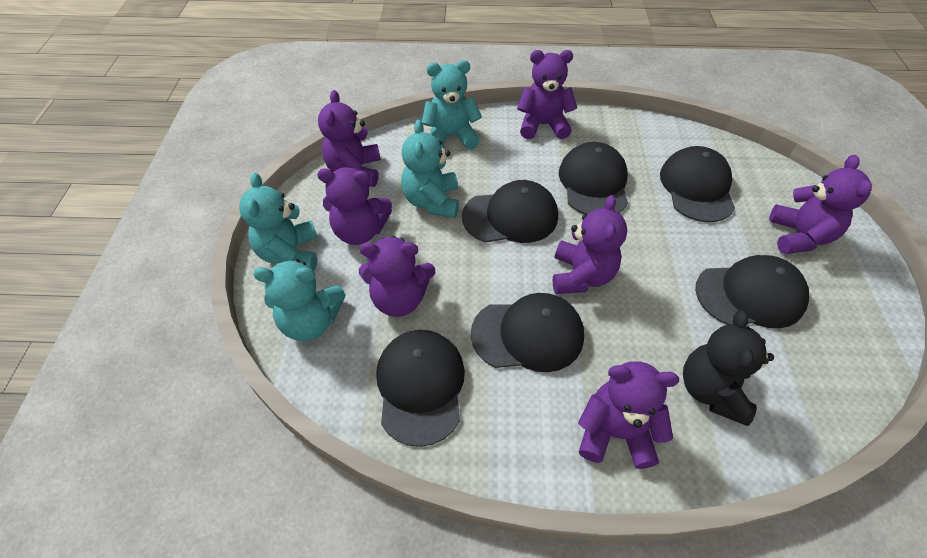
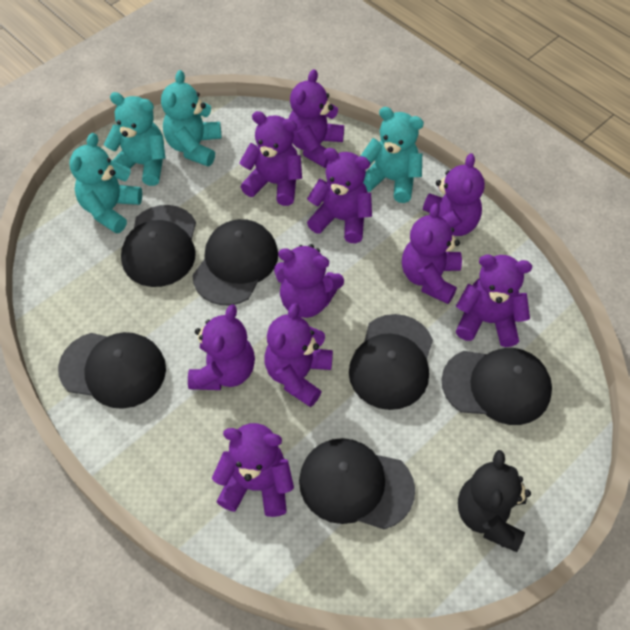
purple teddy bear: [317,167,392,245] [318,90,381,187] [359,236,435,317] [517,50,577,139] [553,195,627,294] [578,362,679,469] [769,155,872,254] = 7 -> [188,304,255,390] [212,423,294,517] [239,111,302,206] [264,303,333,407] [274,244,344,318] [288,69,344,168] [307,148,372,243] [402,203,462,304] [423,153,485,236] [456,255,532,347] = 10

